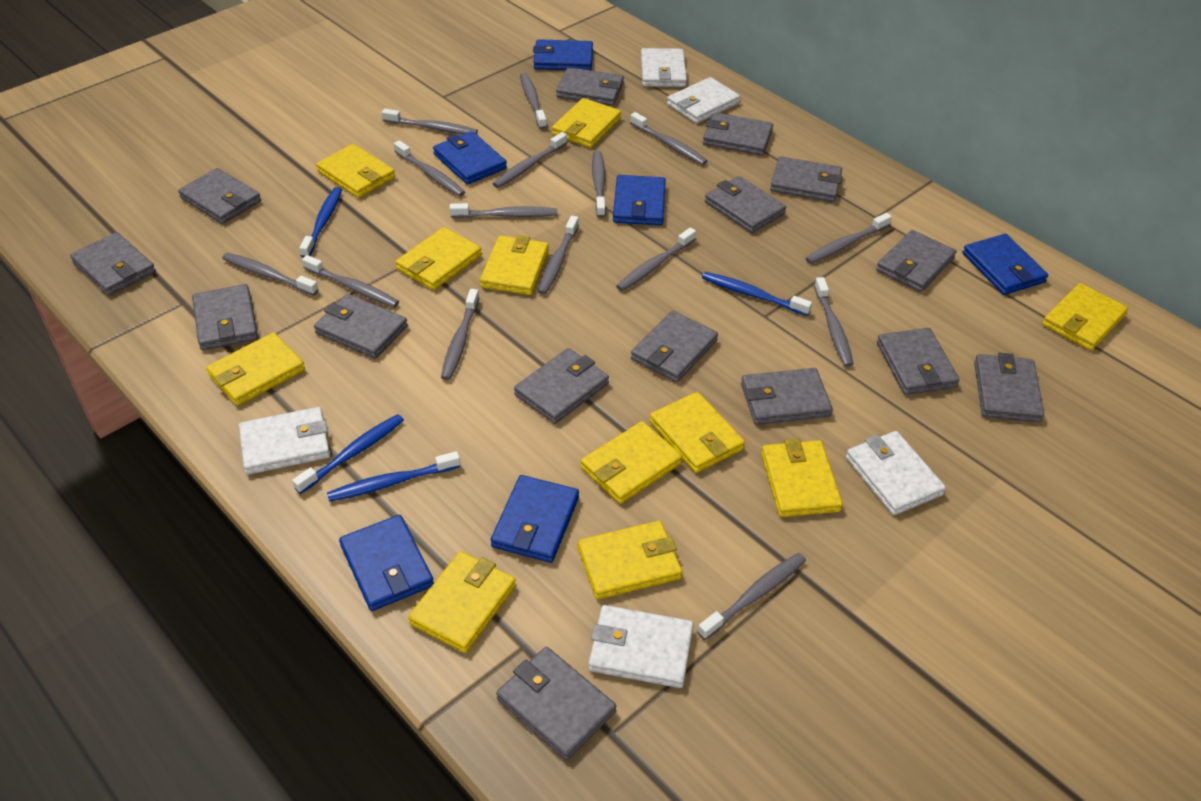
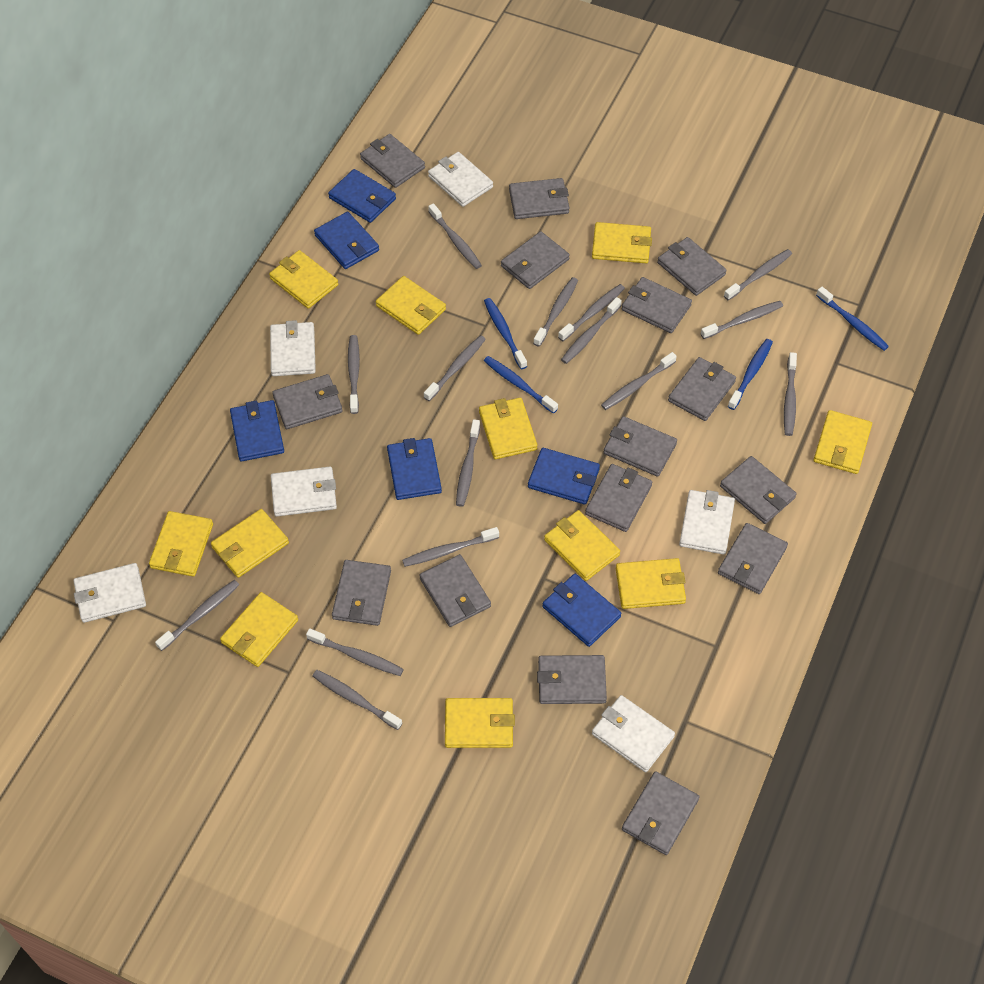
white wallet: [239,407,330,475] [588,605,694,688] [641,48,687,87] [667,77,740,124] [846,431,946,515] = 5 -> [73,563,146,623] [270,320,316,376] [271,467,337,517] [428,152,493,207] [592,695,675,772] [679,490,735,555] = 6

